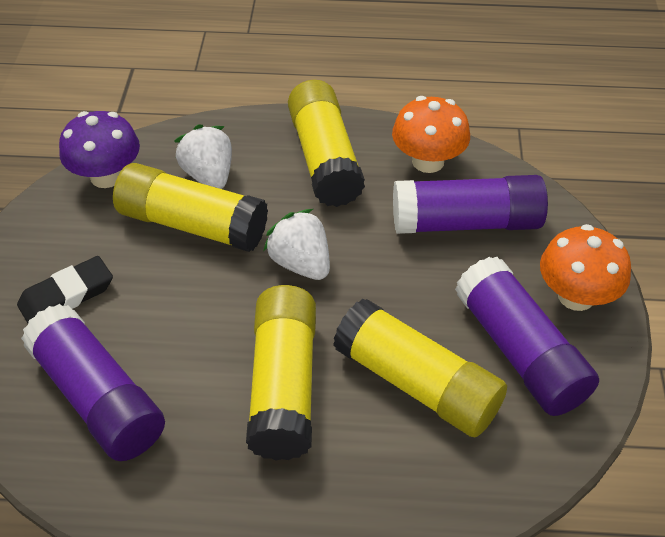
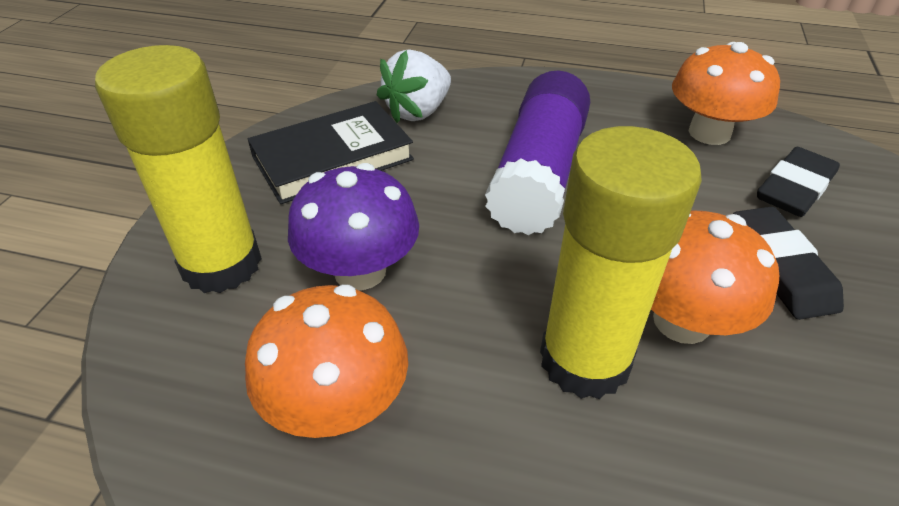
black book: none = 0 -> [248,101,414,204] = 1
black eraser: [17,256,113,323] = 1 -> [733,207,844,320] [757,147,840,217] = 2
orange mushroom: [392,96,470,173] [540,224,631,311] = 2 -> [245,284,408,438] [651,210,779,344] [672,42,780,145] = 3
purple glue stick: [21,304,165,461] [393,175,548,234] [455,257,599,416] = 3 -> [485,71,590,235] = 1
white strawberry: [174,124,232,189] [263,209,330,280] = 2 -> [377,49,451,123] = 1
yellow glue stick: [113,163,268,252] [246,285,316,460] [288,80,365,207] [333,298,507,437] = 4 -> [95,45,262,293] [540,126,702,399] = 2

